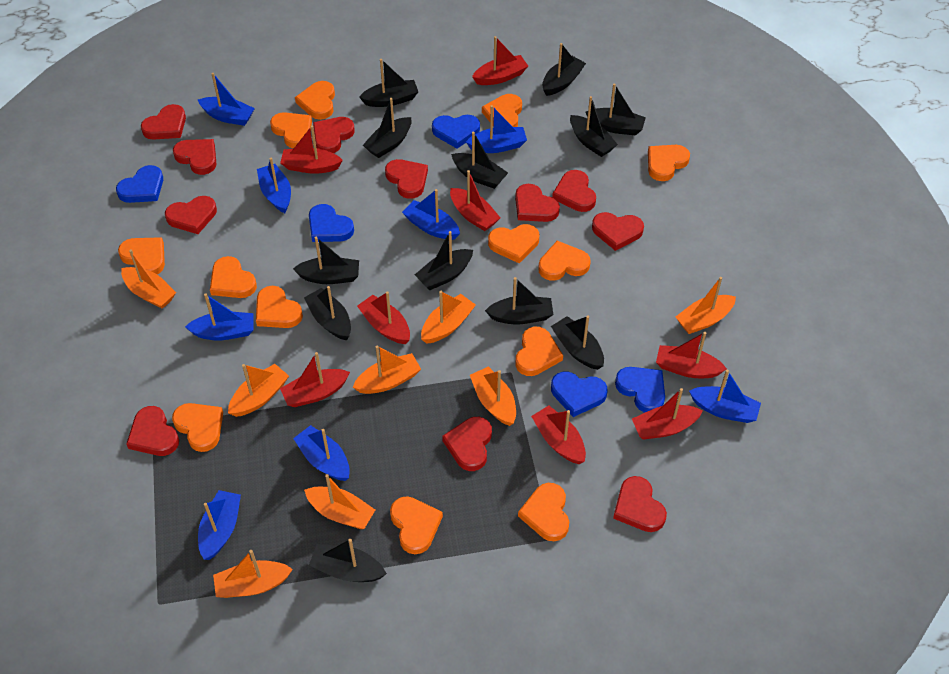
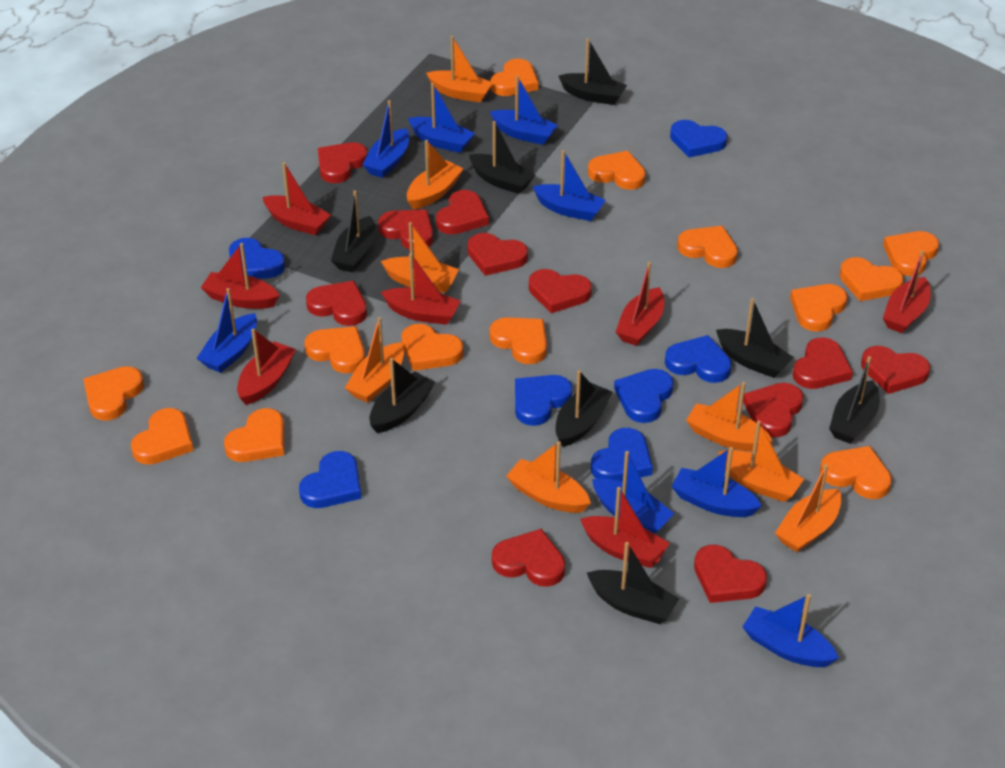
black boat: [293,237,359,284] [304,286,351,340] [309,539,387,582] [359,59,418,107] [363,98,412,158] [415,231,473,290] [451,132,508,189] [485,277,553,325] [542,43,586,96] [551,316,604,370] [570,96,618,157] [586,84,646,135] = 12 -> [331,190,376,272] [370,358,435,433] [469,121,535,194] [555,370,612,447] [558,38,627,105] [587,542,679,624] [716,298,794,378] [829,356,879,444] = 8
blue heart: [116,165,163,203] [309,204,354,242] [432,115,480,149] [551,372,607,417] [615,367,665,413] = 5 -> [229,238,285,279] [299,451,362,508] [515,375,572,426] [591,428,653,481] [614,369,674,423] [665,335,732,383] [670,120,728,158] = 7
red boat: [280,126,343,174] [280,352,350,407] [357,291,410,344] [450,170,500,231] [472,36,528,85] [531,406,586,464] [632,388,703,440] [656,332,727,378] = 8 -> [201,243,280,309] [237,329,296,405] [263,162,331,235] [381,253,460,325] [580,487,670,568] [616,262,664,346] [883,250,931,333] = 7

